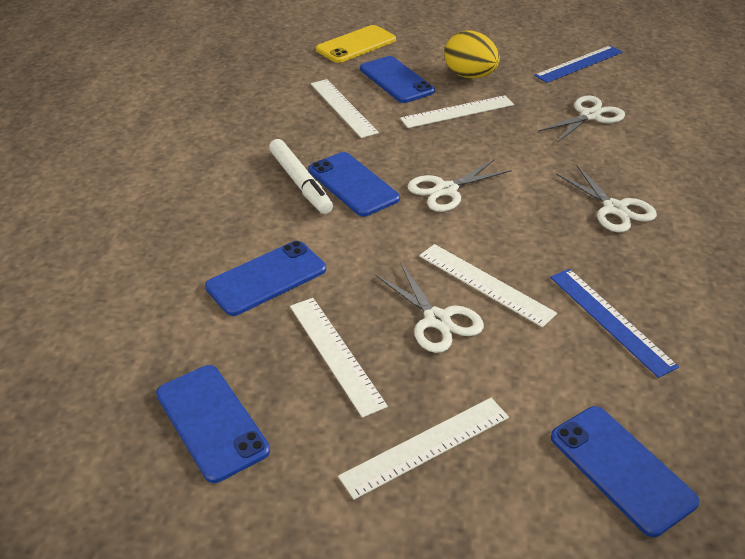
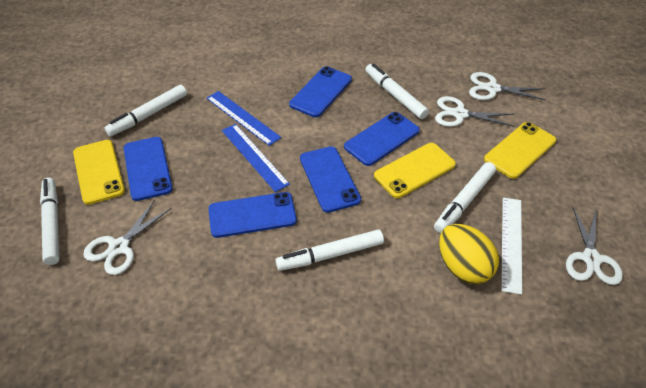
white marker: [269,139,333,214] = 1 -> [40,177,60,265] [105,85,187,136] [275,229,384,271] [365,64,429,119] [434,162,496,233] = 5
white ruler: [290,298,388,418] [311,79,379,138] [338,398,509,500] [400,95,514,128] [419,244,557,327] = 5 -> [501,197,522,295] = 1
yellow phone: [316,25,396,63] = 1 -> [73,140,125,205] [374,143,456,198] [484,122,556,179] = 3

